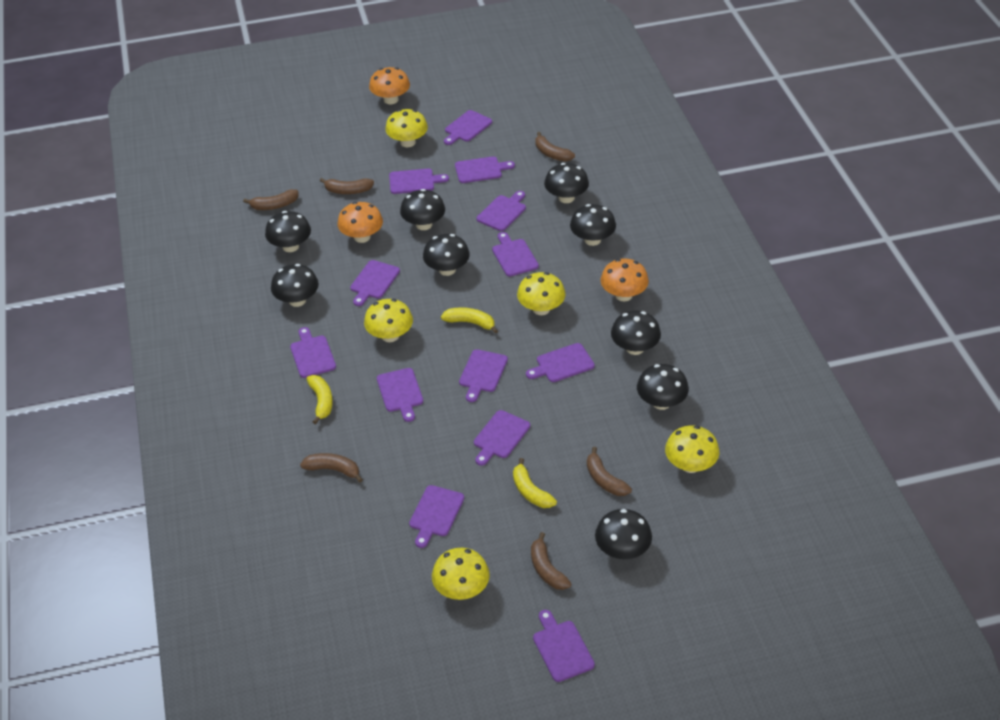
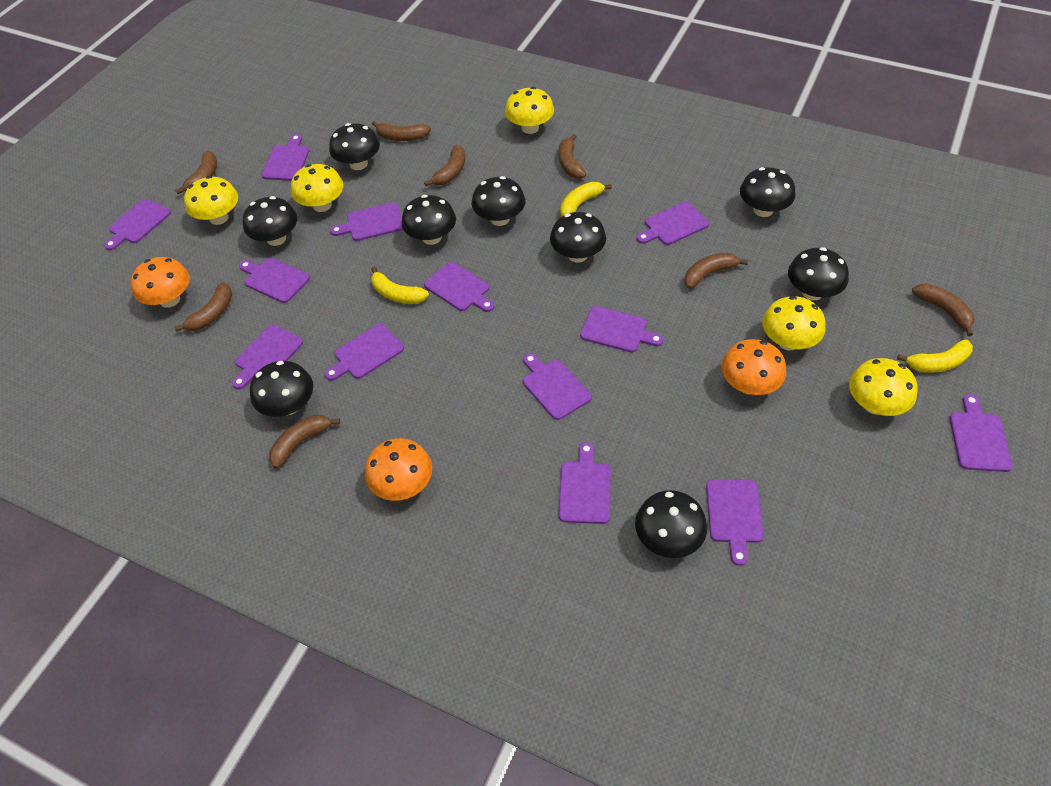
brown banana: [243,189,298,210] [300,453,363,483] [320,178,374,194] [531,532,572,590] [535,132,575,161] [587,447,632,496] = 6 -> [174,282,232,332] [175,151,217,194] [269,415,340,468] [372,121,431,141] [424,145,465,186] [559,134,586,179] [684,253,748,289] [912,283,975,336] = 8

